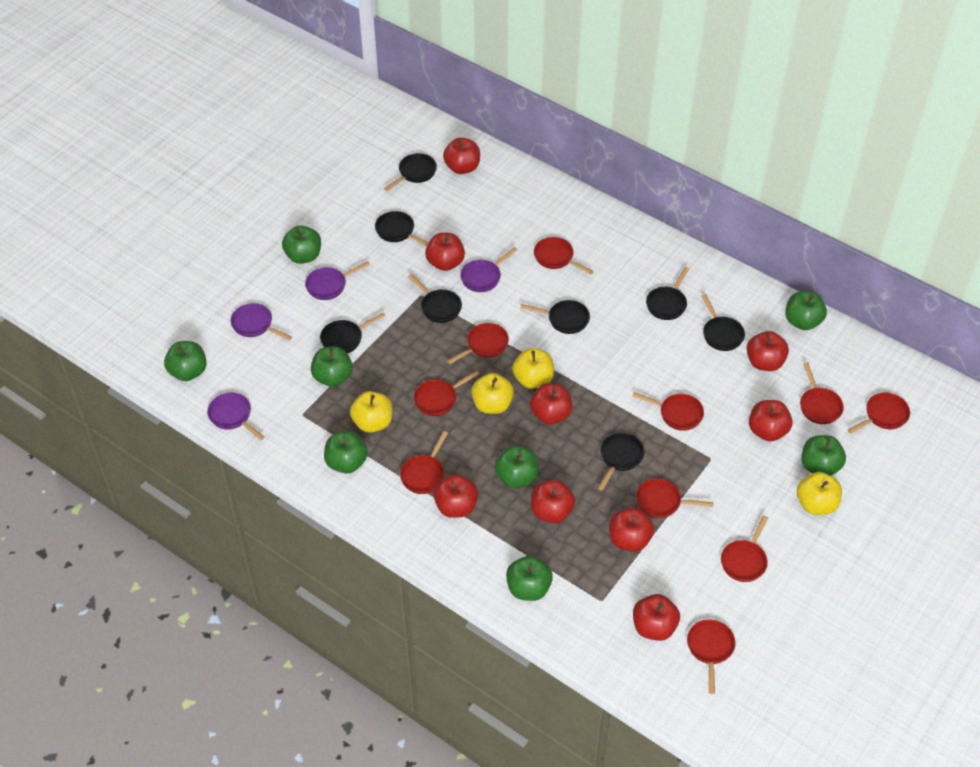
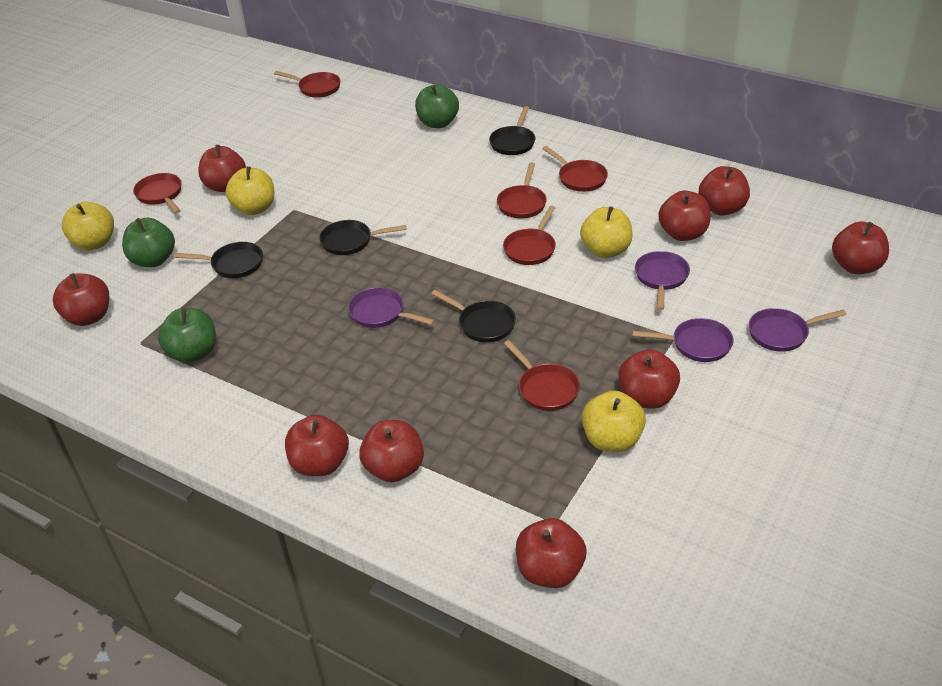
black pan: [320,312,386,353] [375,211,428,246] [384,153,437,191] [408,274,462,323] [520,300,590,334] [598,433,645,490] [646,267,689,320] [701,294,745,351] = 8 -> [174,242,263,278] [319,220,406,255] [431,290,516,342] [489,106,535,155] = 4
green apple: [164,341,207,381] [282,225,321,264] [311,346,353,387] [324,431,368,474] [494,445,538,488] [506,556,553,601] [785,291,827,330] [801,435,846,476] = 8 -> [122,218,175,267] [158,308,216,363] [415,84,459,128] = 3
red pan: [400,431,448,494] [414,371,479,416] [447,323,509,364] [534,237,594,274] [632,392,704,431] [636,479,713,518] [687,620,736,694] [721,515,768,582] [800,362,844,424] [847,393,910,434] = 10 -> [133,173,182,213] [274,71,341,98] [497,162,547,219] [503,206,556,265] [504,340,580,411] [542,146,608,192] = 6

